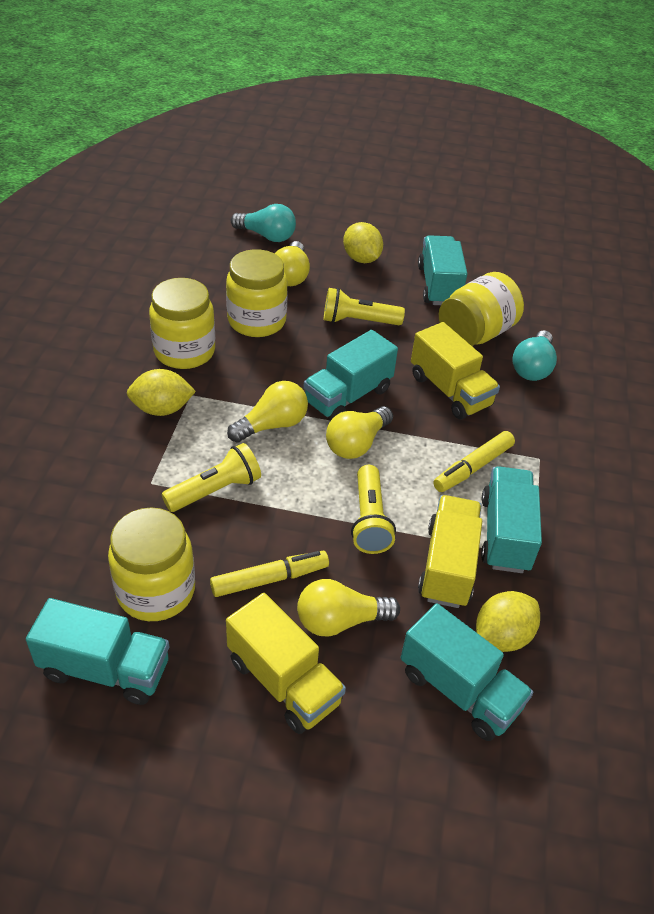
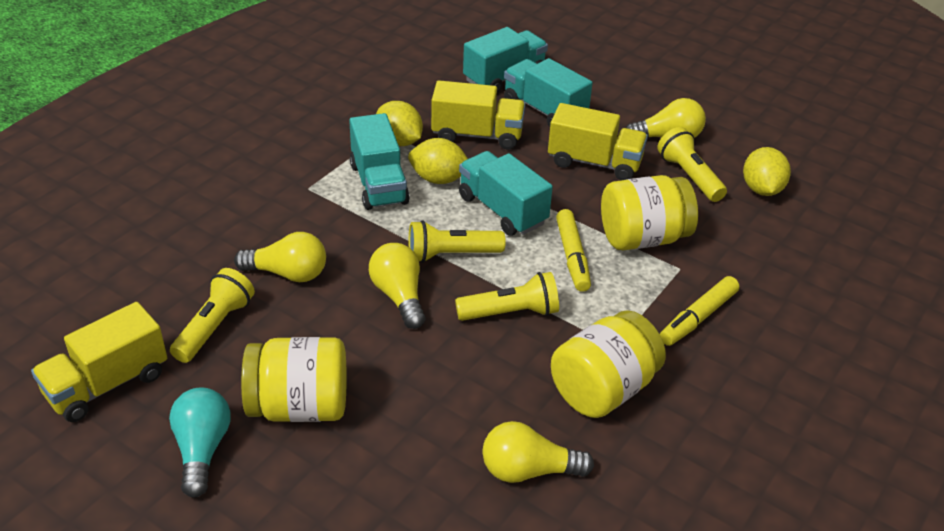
turquoise light bulb: [231,204,296,242] [512,330,557,381] = 2 -> [169,388,231,498] = 1
turquoise truck: [26,598,169,705] [304,330,398,421] [401,603,533,741] [418,235,467,305] [481,466,542,573] = 5 -> [349,113,410,210] [459,151,553,236] [463,27,548,93] [504,58,592,127] = 4
yellow flashlight: [162,443,261,512] [324,288,405,325] [351,465,396,554] = 3 -> [170,268,255,363] [409,220,506,263] [455,272,559,321] [657,127,727,202] = 4
yellow jar: [108,508,195,621] [149,278,215,369] [226,249,288,337] [439,272,524,346] = 4 -> [241,337,347,422] [551,310,666,418] [601,175,698,250] = 3

